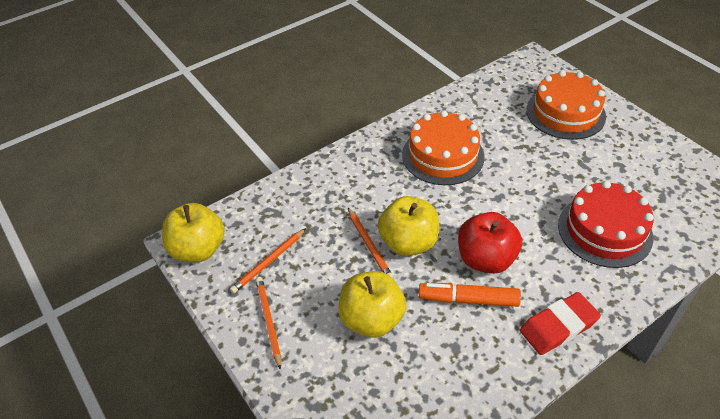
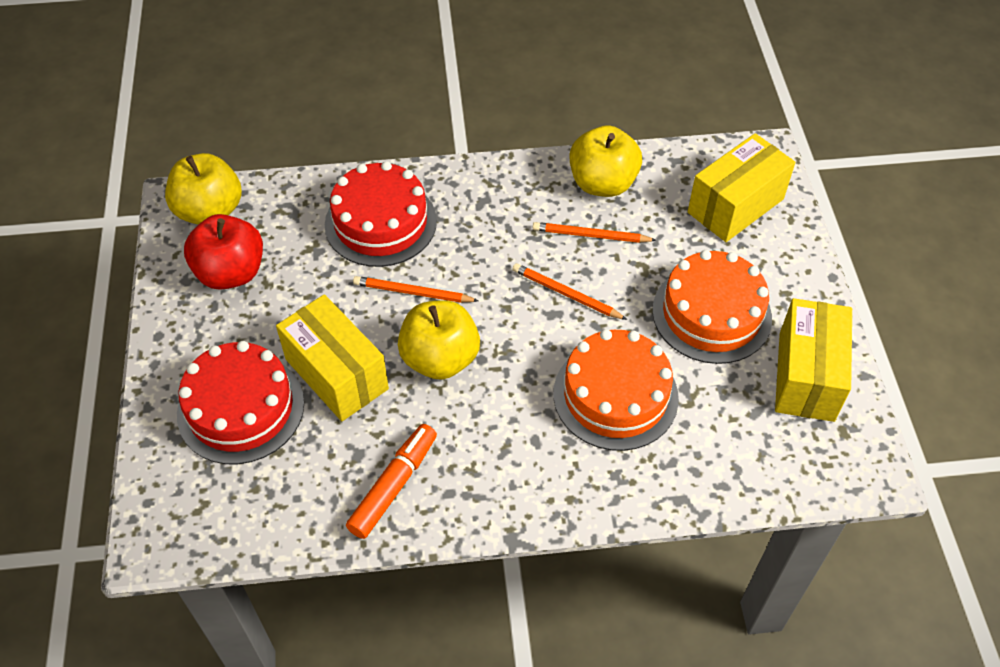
red cake: [558,181,654,268] = 1 -> [177,341,304,464] [325,161,437,267] = 2
red eraser: [520,292,601,355] = 1 -> none = 0
yellow box: none = 0 -> [276,294,389,421] [688,133,795,242] [775,298,852,422] = 3

